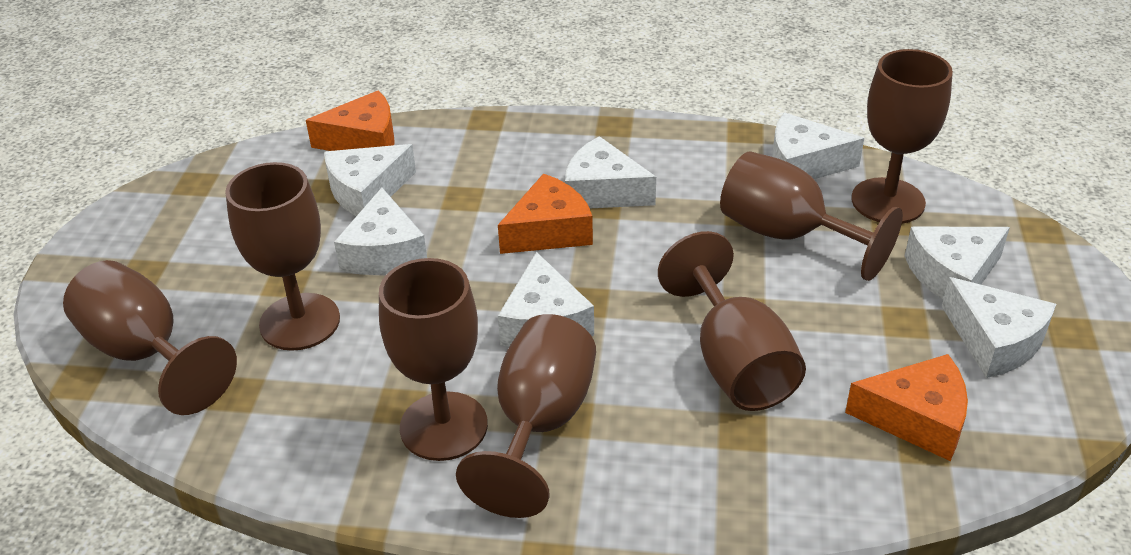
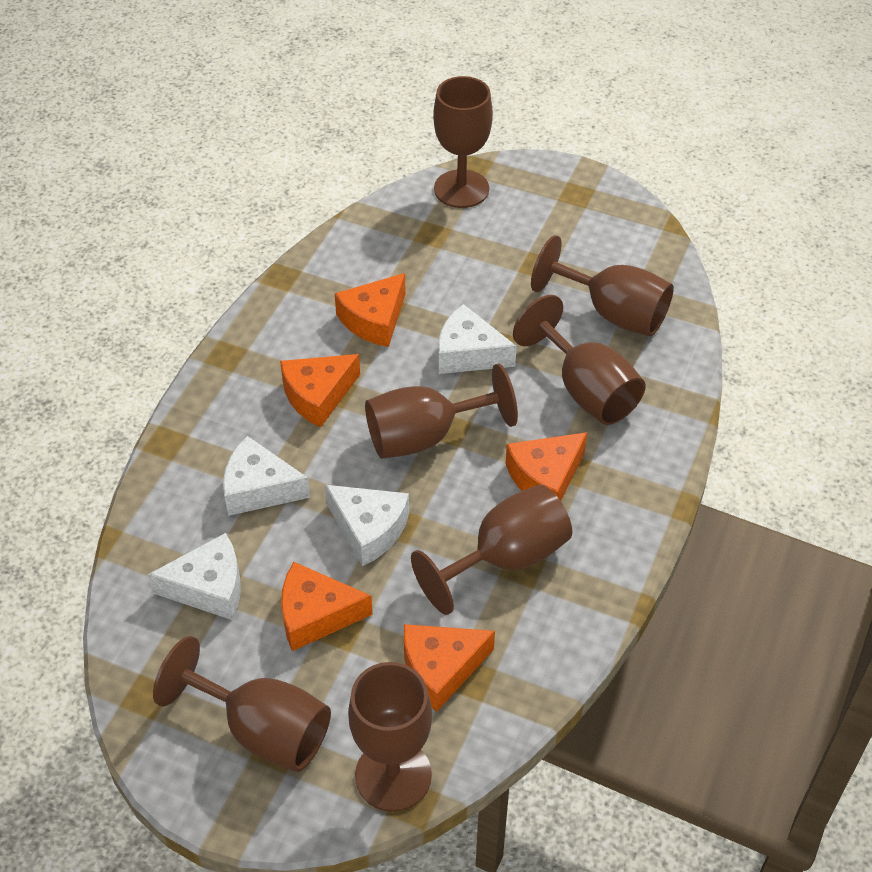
orange cheese: [306,90,395,151] [498,174,593,254] [845,354,968,461] = 3 -> [280,354,360,428] [281,562,373,651] [335,273,406,347] [404,624,495,712] [506,432,587,501] = 5
white cheese: [324,144,416,216] [334,188,427,275] [498,252,594,347] [565,136,656,208] [772,112,864,179] [905,227,1010,299] [942,277,1056,378] = 7 -> [148,533,241,620] [223,436,310,516] [325,485,409,566] [438,304,517,374] = 4

